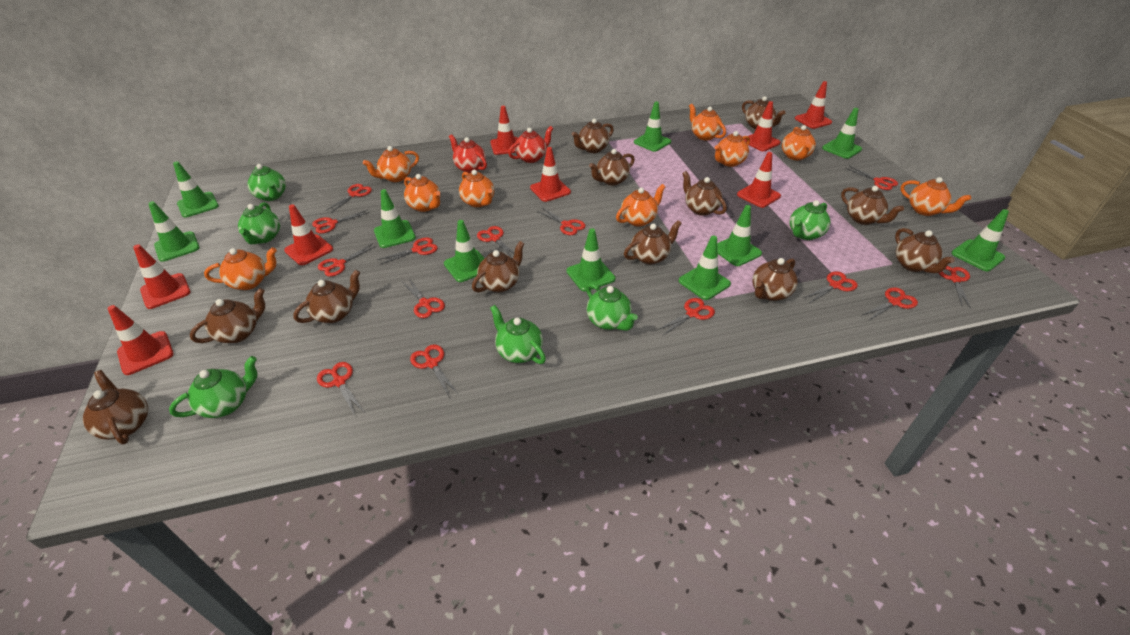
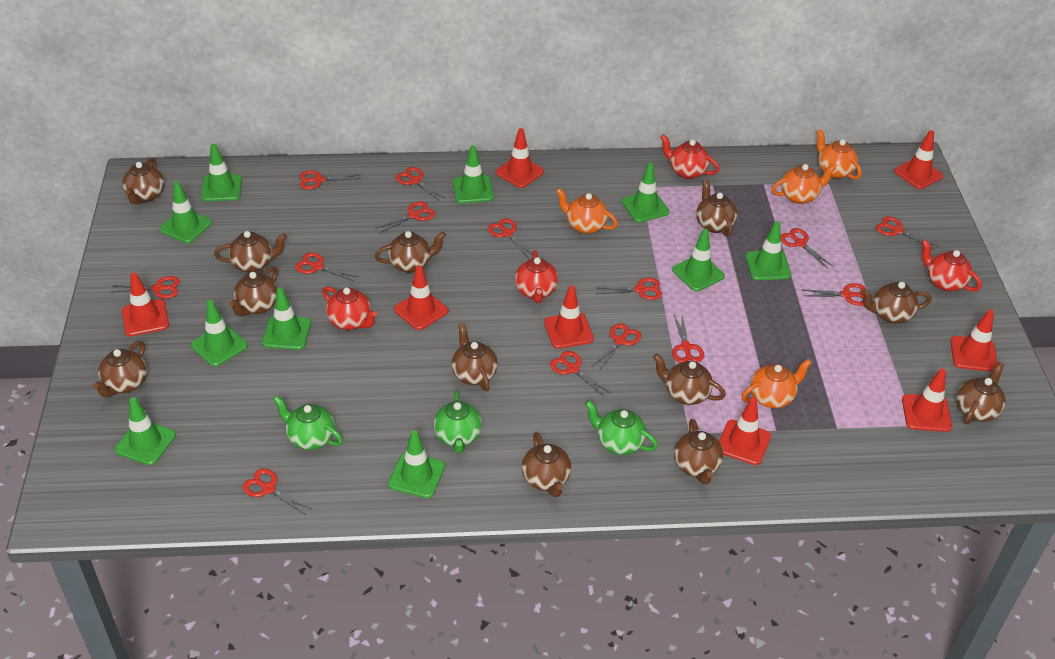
green teapot: [169,356,257,418] [238,202,280,244] [248,164,286,201] [490,305,546,364] [586,283,638,331] [790,200,831,240] = 6 -> [273,395,343,450] [434,390,482,453] [585,400,658,455] = 3
orange teapot: [204,247,277,290] [363,146,419,182] [404,174,440,212] [459,170,494,207] [616,184,666,227] [689,104,726,140] [715,131,750,167] [782,125,816,160] [900,177,971,216] = 9 -> [556,188,618,234] [742,359,812,408] [772,164,836,204] [817,129,862,180] = 4
red teapot: [449,134,487,173] [508,126,553,163] = 2 -> [322,286,377,330] [515,250,558,303] [660,135,719,179] [922,239,982,291] = 4

